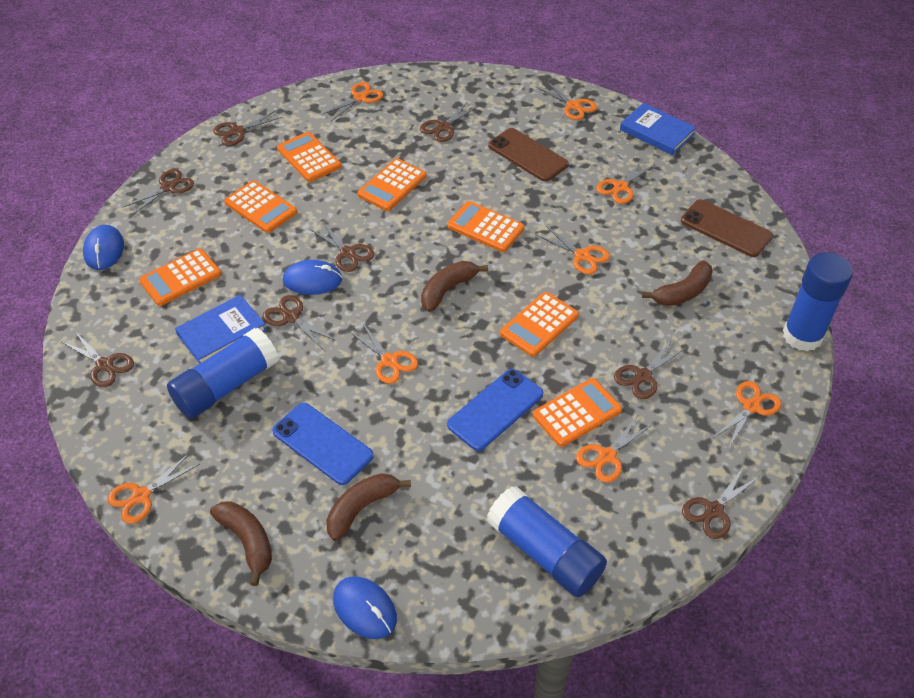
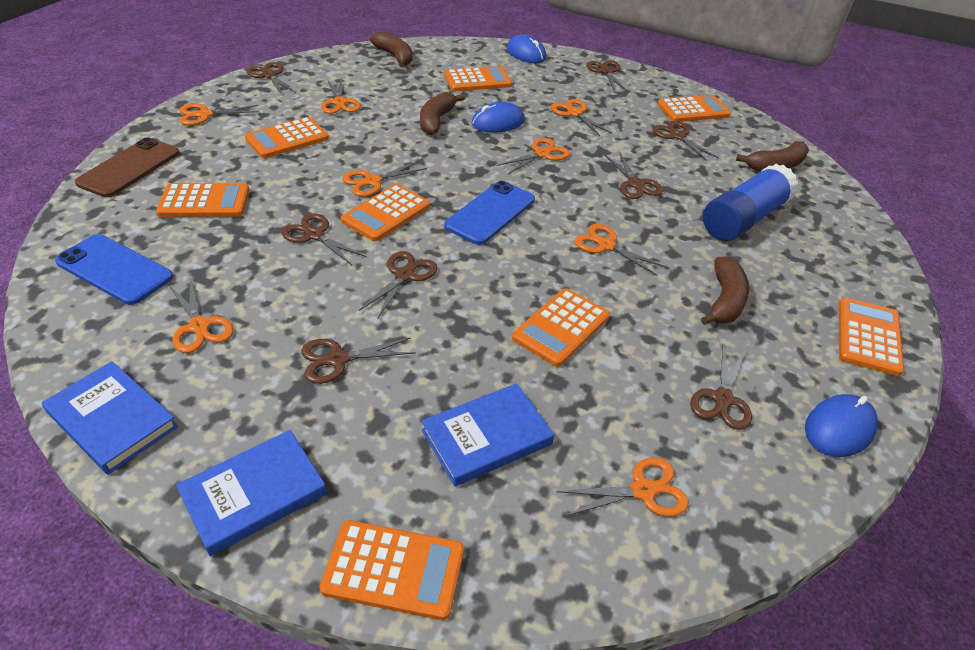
blue book: [175,295,267,364] [620,103,696,155] = 2 -> [42,361,178,475] [176,430,327,556] [421,383,554,486] = 3
blue glue stick: [167,328,279,419] [486,486,607,597] [783,252,853,352] = 3 -> [703,164,799,241] = 1
brown phone: [488,128,569,182] [681,199,773,257] = 2 -> [75,137,179,197] = 1
orange calculator: [139,248,221,306] [224,181,297,233] [277,132,341,182] [357,158,426,211] [447,201,524,252] [500,292,579,357] [533,378,622,447] = 7 -> [156,183,249,217] [245,117,329,158] [320,520,464,620] [341,184,430,241] [444,66,512,91] [512,288,610,367] [657,95,731,122] [839,297,904,376] = 8

